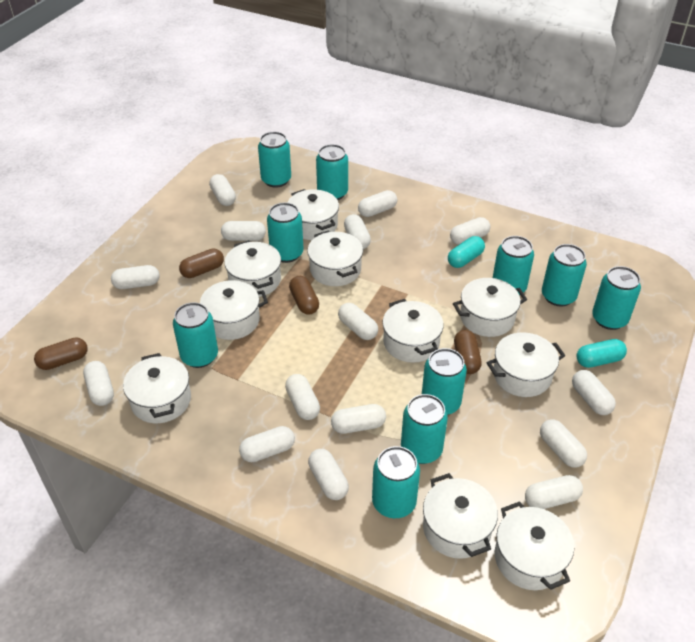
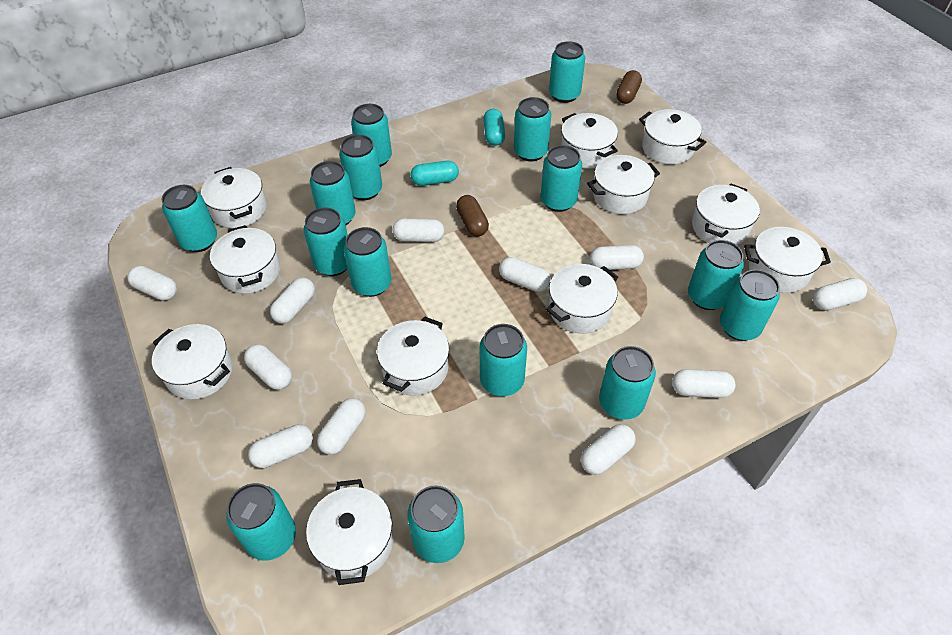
brown capsule: [34,337,88,370] [179,248,224,278] [289,276,319,315] [454,330,482,374] = 4 -> [456,195,489,236] [616,70,642,104] = 2
turquoise can: [173,302,218,368] [258,132,291,188] [267,202,304,263] [316,144,348,200] [372,446,420,518] [401,394,448,464] [422,348,467,415] [493,236,534,295] [542,244,587,307] [592,266,641,330] = 10 -> [162,185,217,252] [226,483,296,561] [304,208,348,276] [310,161,356,225] [339,135,382,200] [344,227,391,297] [351,104,392,167] [407,486,465,563] [480,324,527,396] [514,97,551,161] [541,145,582,212] [549,41,585,103] [599,346,656,420] [688,240,744,310] [720,270,780,341] = 15
white capsule: [83,361,114,406] [111,265,159,289] [209,174,236,206] [221,221,266,241] [239,426,295,462] [285,374,320,420] [308,449,349,500] [331,404,386,434] [338,303,378,340] [344,214,371,249] [358,190,397,217] [450,217,490,245] [525,475,583,509] [540,419,587,468] [572,370,616,415] = 15 -> [127,266,177,301] [244,344,292,390] [248,424,313,468] [270,277,315,324] [317,398,366,455] [393,219,444,242] [499,257,551,292] [581,424,636,475] [590,245,644,270] [672,369,735,398] [813,278,867,311] = 11
white pot: [123,353,191,423] [200,280,268,340] [225,240,281,297] [287,189,339,240] [307,230,363,286] [382,299,444,363] [423,473,498,559] [453,278,527,337] [487,332,565,397] [495,501,574,590] = 10 -> [152,324,233,399] [201,167,266,228] [210,225,280,294] [306,479,393,585] [377,316,449,396] [546,264,618,334] [561,113,618,169] [587,155,660,214] [639,109,706,164] [692,183,760,245] [744,227,831,293] = 11

